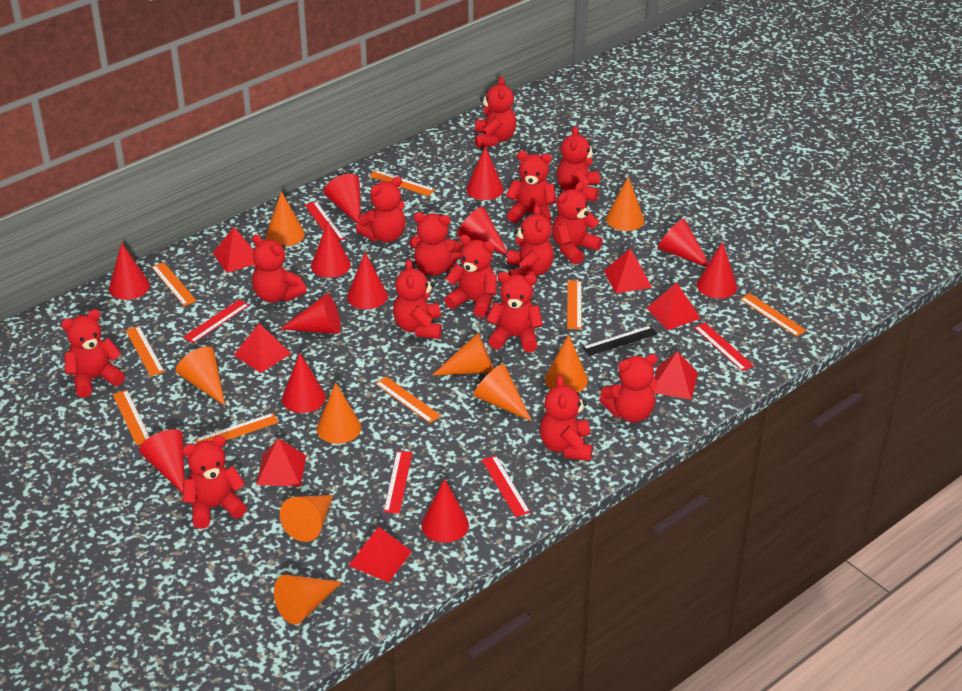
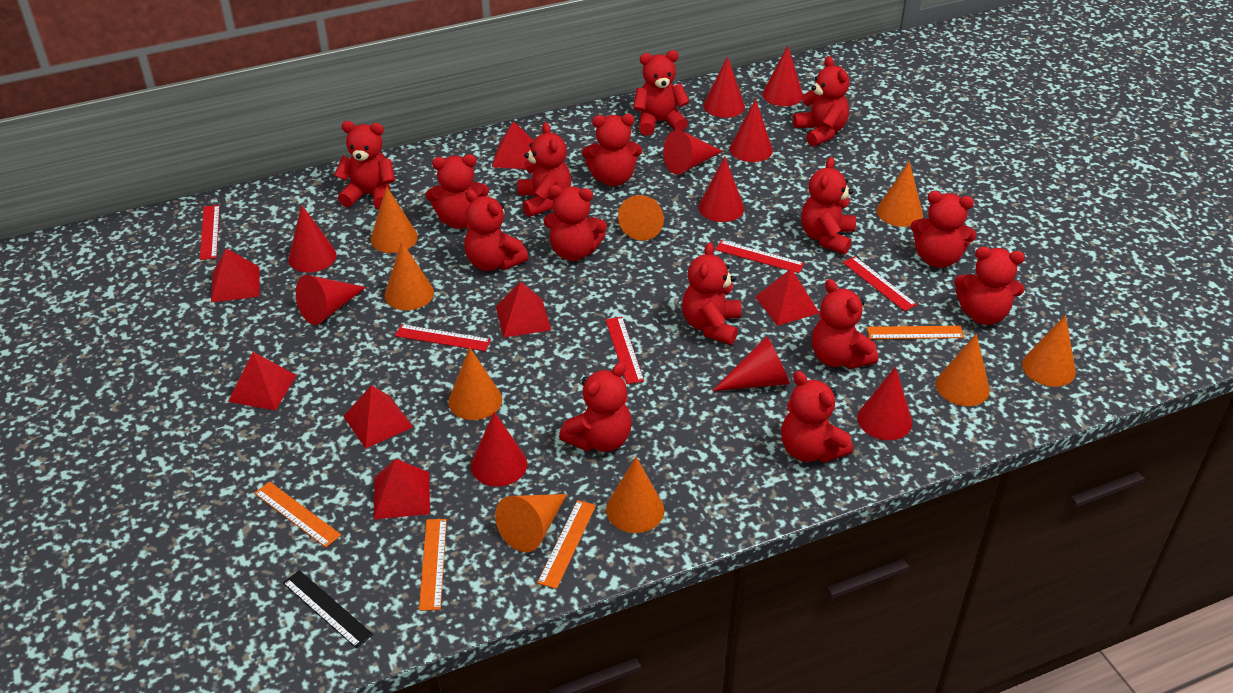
orange ruler: [113,390,150,446] [126,326,165,376] [152,262,197,306] [195,413,279,443] [369,170,435,196] [375,376,441,423] [567,281,582,329] [740,293,807,337] = 8 -> [254,481,341,548] [419,519,447,611] [537,500,596,589] [867,326,964,339] = 4
red cone: [109,243,150,300] [139,429,184,493] [280,294,341,334] [282,353,326,413] [311,222,351,278] [324,174,361,224] [347,252,388,309] [421,479,469,543] [457,207,508,255] [466,146,504,200] [658,219,709,267] [697,242,737,299] = 12 -> [288,205,337,272] [296,275,366,325] [471,411,527,486] [663,130,723,175] [699,157,744,222] [703,56,745,118] [712,336,790,391] [730,99,773,162] [762,46,803,106] [857,367,912,440] = 10

